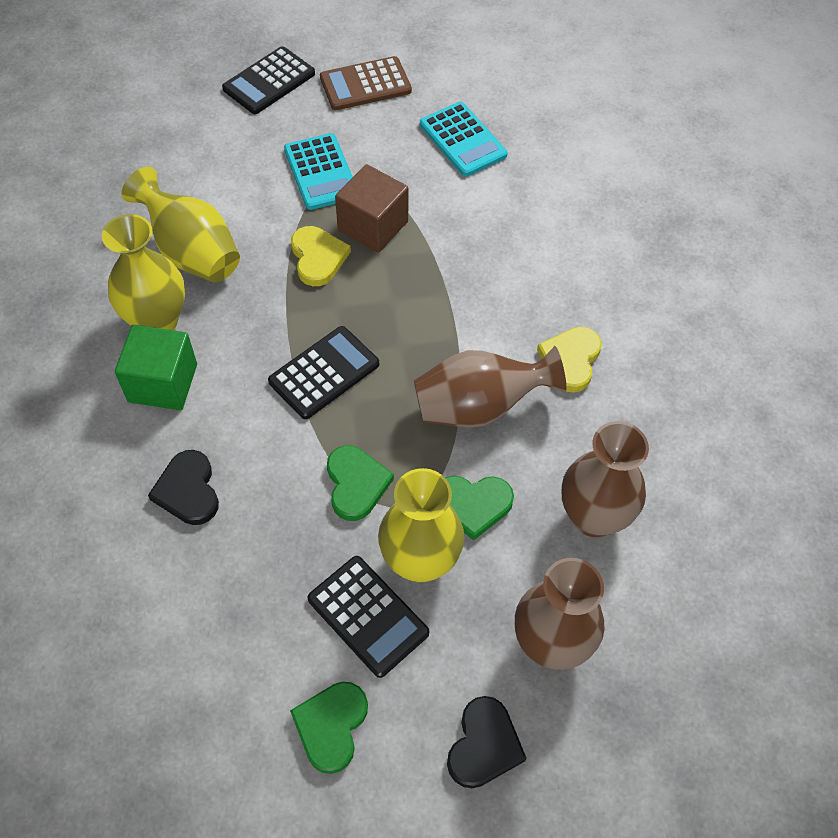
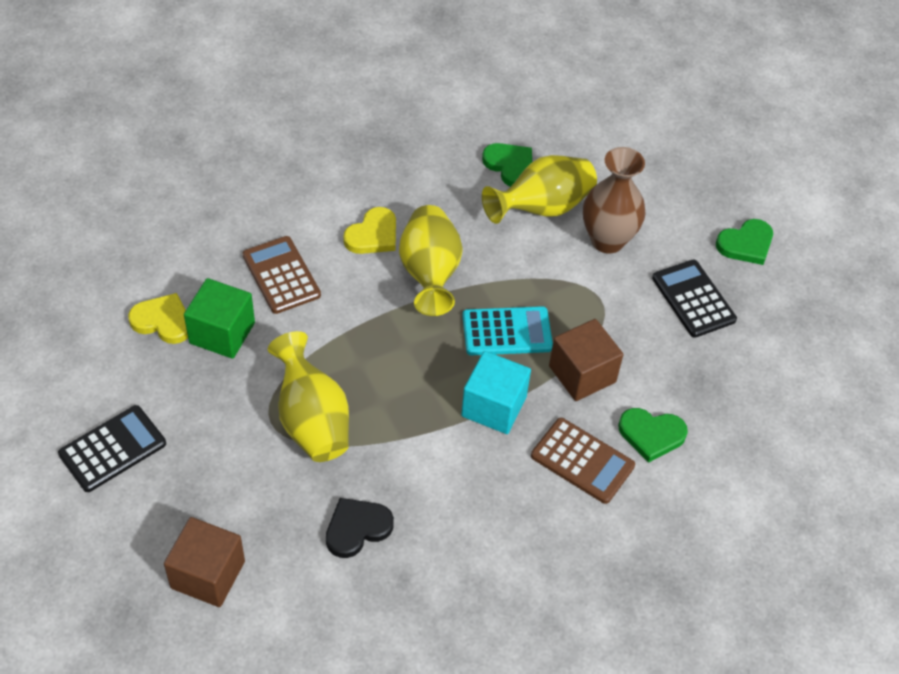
black calculator: [222,46,315,114] [268,326,379,419] [308,556,429,678] = 3 -> [58,405,166,492] [652,259,737,338] = 2
black heart: [148,450,219,525] [447,696,527,788] = 2 -> [326,498,394,558] = 1
brown calculator: [320,56,412,110] = 1 -> [242,236,321,314] [531,418,635,504] = 2
brown cube: [335,164,409,253] = 1 -> [164,517,245,607] [549,319,623,401] = 2
brown vase: [414,346,566,428] [515,558,605,670] [562,421,649,537] = 3 -> [583,147,646,254] = 1
turquoise calculator: [284,133,353,210] [420,102,508,177] = 2 -> [462,306,553,355] = 1
turquoise cube: none = 0 -> [461,351,531,434] = 1

